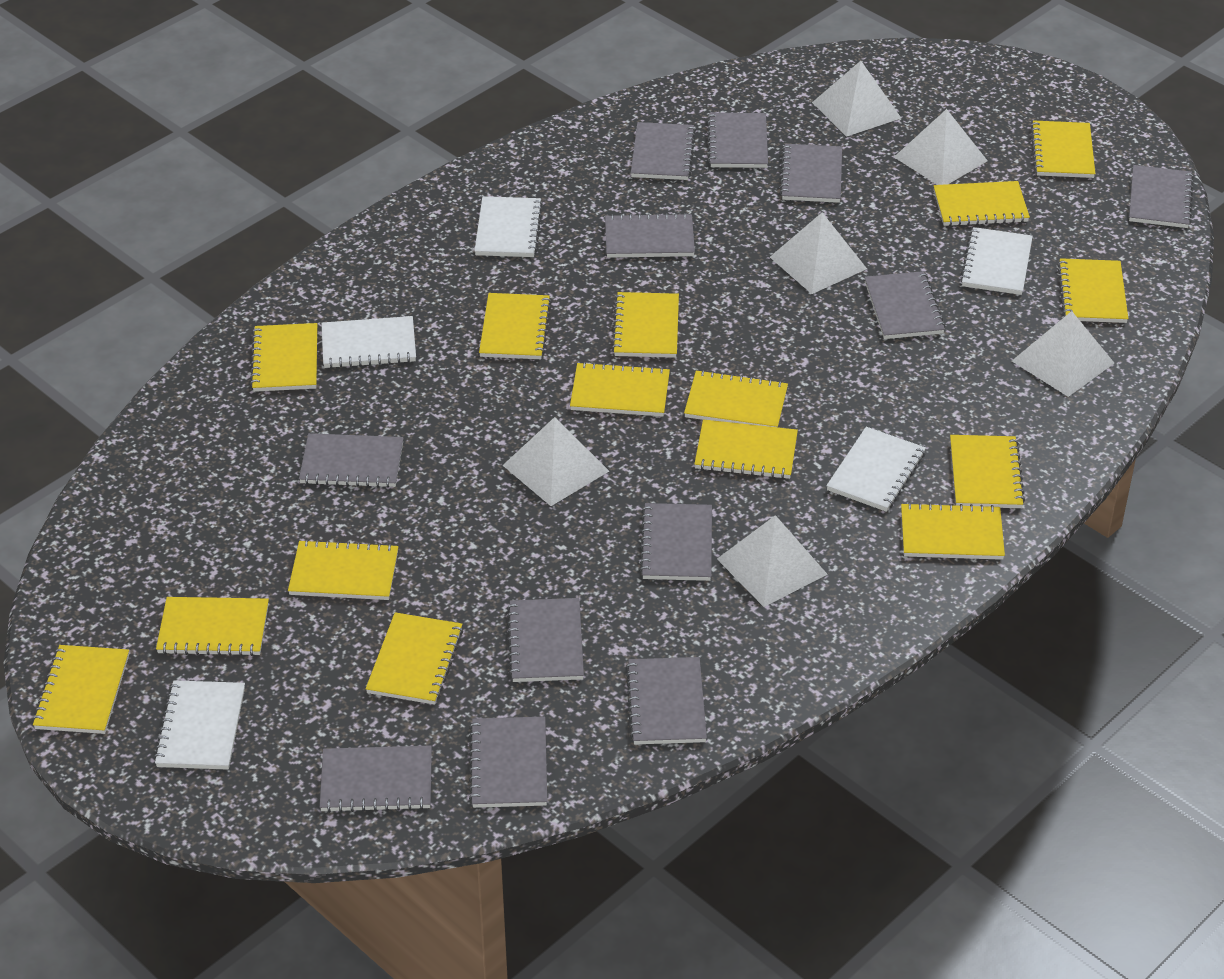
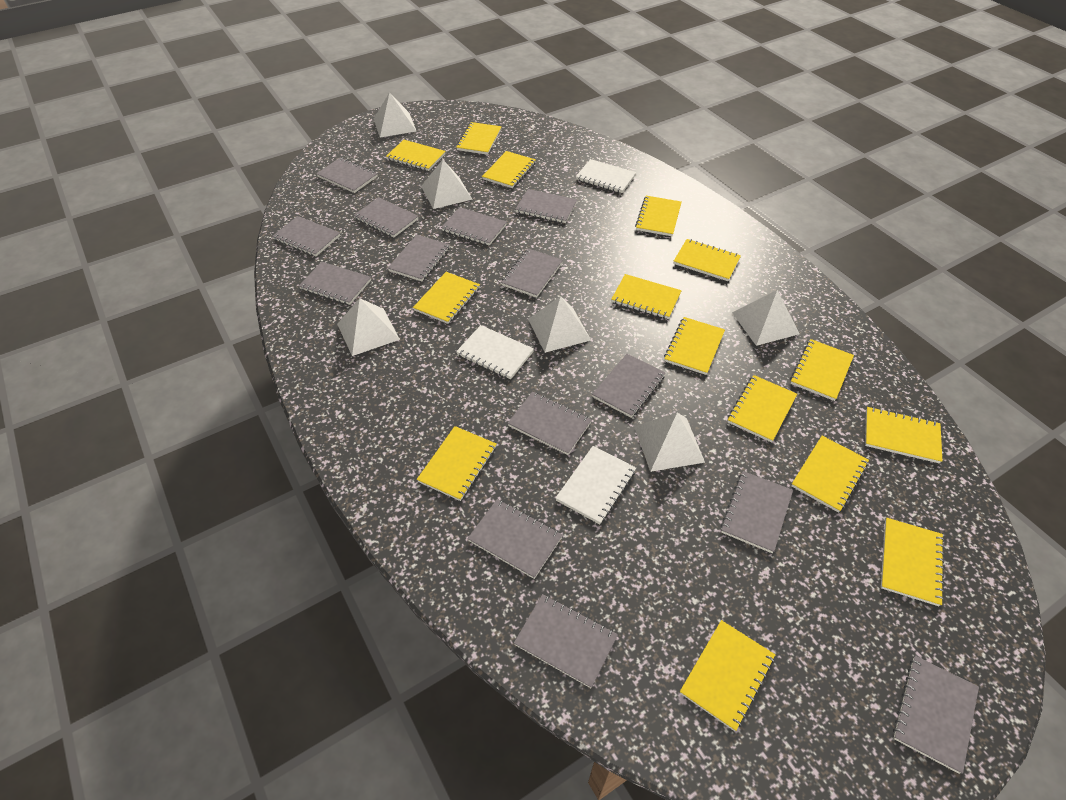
grey notebook: [299,433,404,488] [320,745,432,813] [469,717,547,808] [507,598,584,682] [605,213,695,258] [626,657,707,744] [631,122,696,180] [640,503,712,581] [707,113,768,168] [780,144,842,203] [864,271,945,339] [1129,165,1194,228] = 12 -> [272,216,340,256] [299,262,371,305] [316,157,378,193] [354,197,418,237] [388,235,450,281] [441,207,507,246] [467,499,562,579] [501,248,563,298] [508,392,592,455] [514,594,618,688] [515,189,577,223] [592,354,665,418] [721,471,793,553] [893,656,979,774] = 14
white notebook: [154,680,245,770] [321,316,416,368] [474,196,543,257] [826,427,926,512] [960,227,1033,295] = 5 -> [456,325,534,379] [556,446,636,525] [576,159,636,193] = 3

